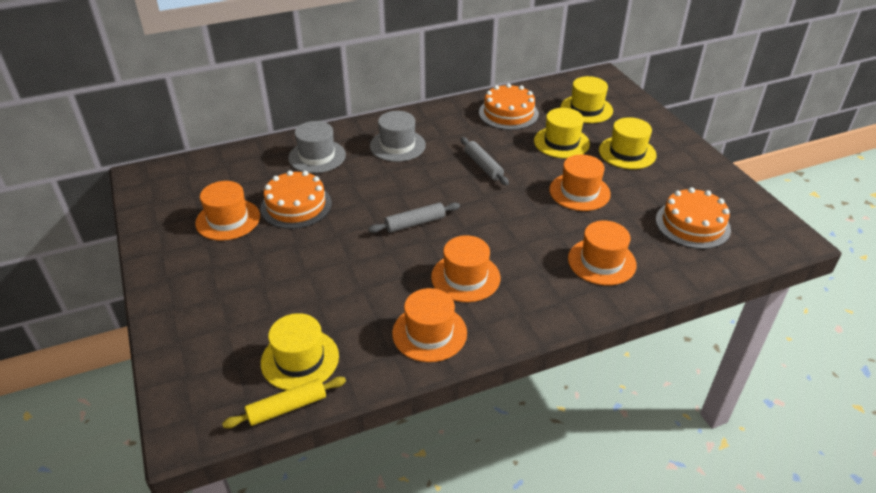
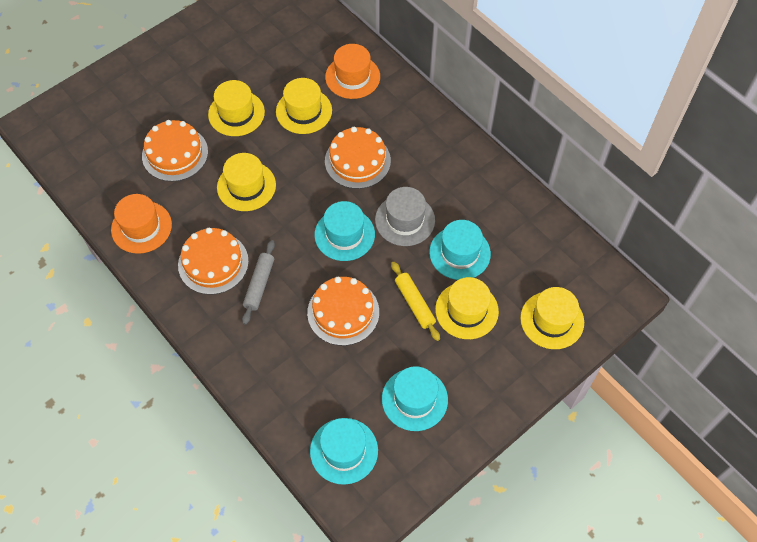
grey hat: [288,121,346,173] [370,111,426,162] = 2 -> [375,187,435,246] = 1
grey rolling pin: [368,203,460,233] [461,137,509,185] = 2 -> [242,240,275,325] = 1
orange cake: [260,170,332,229] [479,83,539,130] [656,187,731,249] = 3 -> [142,120,208,182] [178,228,249,295] [307,277,379,346] [325,127,391,189] = 4
orange hat: [195,181,260,241] [392,288,467,362] [431,235,500,302] [549,155,611,211] [568,221,637,285] = 5 -> [111,194,172,254] [325,44,380,99] = 2
turquoise hat: none = 0 -> [310,418,378,485] [314,201,375,261] [382,366,448,431] [429,220,491,280] = 4
yellow hat: [261,313,339,390] [534,108,590,158] [560,76,613,123] [599,117,656,169] = 4 -> [208,80,265,136] [217,153,276,211] [276,78,332,134] [435,277,499,339] [520,287,584,349] = 5

